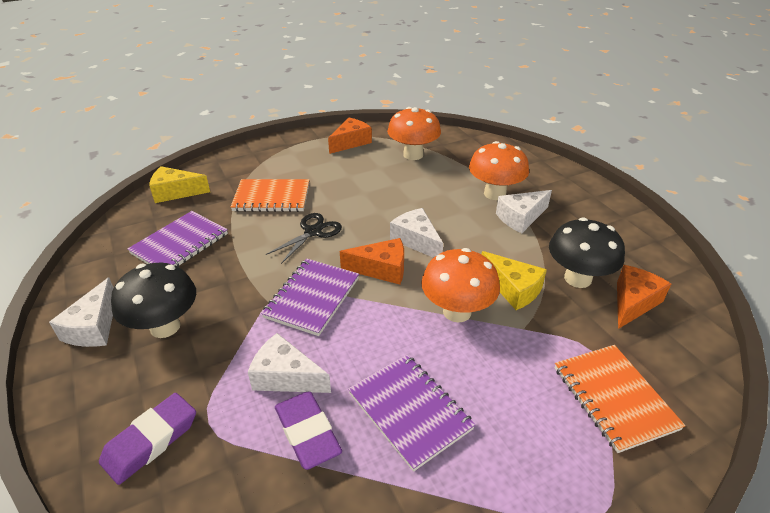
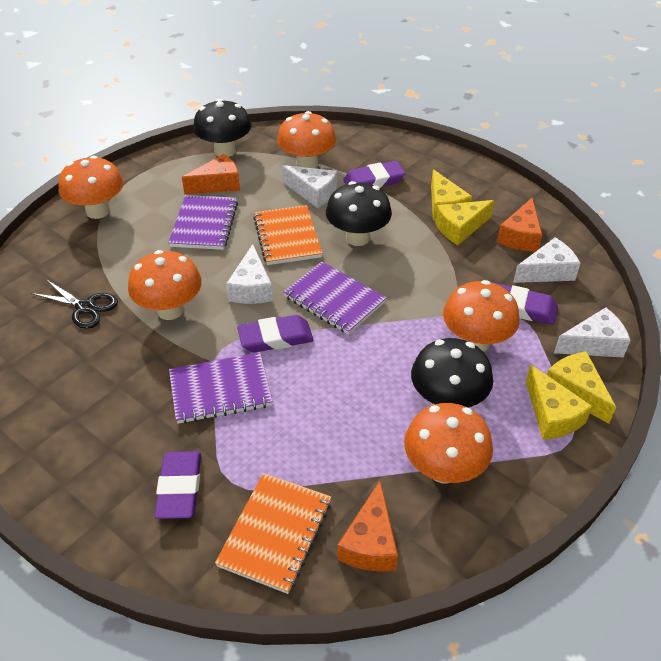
black mushroom: [111,263,196,338] [549,217,625,288] = 2 -> [193,99,251,157] [326,181,392,246] [411,338,493,408] = 3
orange mushroom: [387,107,441,160] [421,248,500,323] [469,141,529,200] = 3 -> [58,156,124,219] [128,250,202,320] [277,111,336,168] [404,403,493,484] [443,280,520,352] = 5
purple eraser: [99,393,196,485] [275,392,342,470] = 2 -> [155,451,201,519] [237,315,314,353] [343,161,406,188] [494,283,558,325] = 4
yellow cheese: [150,166,210,203] [482,251,547,310] = 2 -> [431,169,472,221] [435,200,494,245] [526,365,593,440] [547,351,616,424] = 4

